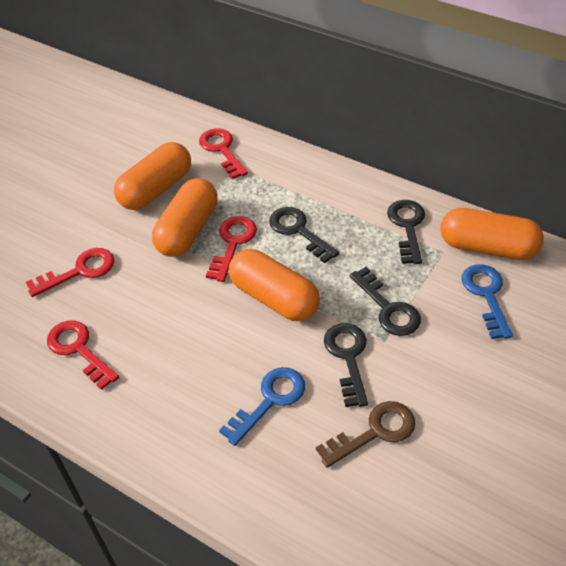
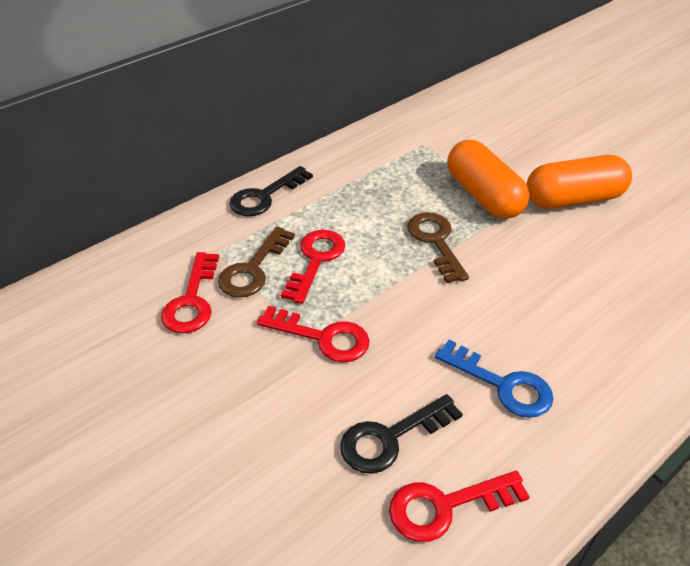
black key: [269,207,339,263] [324,323,368,407] [350,267,421,336] [387,200,425,264] = 4 -> [229,166,313,216] [340,394,463,474] = 2
blue key: [219,367,305,446] [462,264,513,339] = 2 -> [435,340,554,418] = 1
brown key: [316,401,416,468] = 1 -> [218,227,295,298] [407,212,469,283] = 2
orange capsule: [114,142,191,210] [152,178,218,257] [229,249,320,321] [440,208,544,260] = 4 -> [447,140,529,219] [527,155,632,209] = 2

